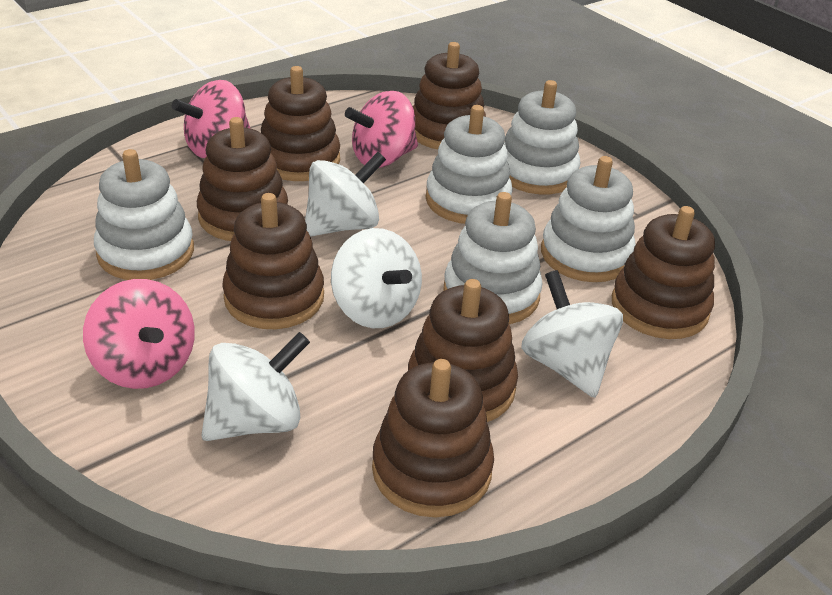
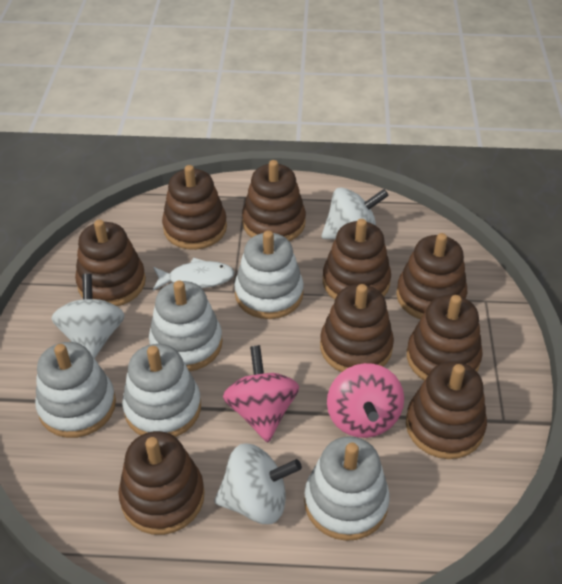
brown stacking toy: [197,117,288,241] [222,193,324,329] [261,66,340,181] [372,359,494,518] [408,279,518,422] [413,42,486,150] [612,206,715,339] = 7 -> [75,219,146,306] [119,431,205,535] [162,165,227,250] [242,160,306,241] [320,284,394,372] [323,219,391,300] [396,233,467,319] [406,361,487,459] [407,295,483,381] = 9
pink spinning top: [83,279,195,389] [172,80,251,158] [345,91,418,168] = 3 -> [223,345,299,442] [327,363,404,438] = 2
white fish: none = 0 -> [153,257,235,291] = 1
white spinning top: [201,332,310,441] [305,152,386,237] [331,228,422,328] [521,270,623,398] = 4 -> [51,274,125,359] [214,443,302,524] [321,187,389,239] = 3

